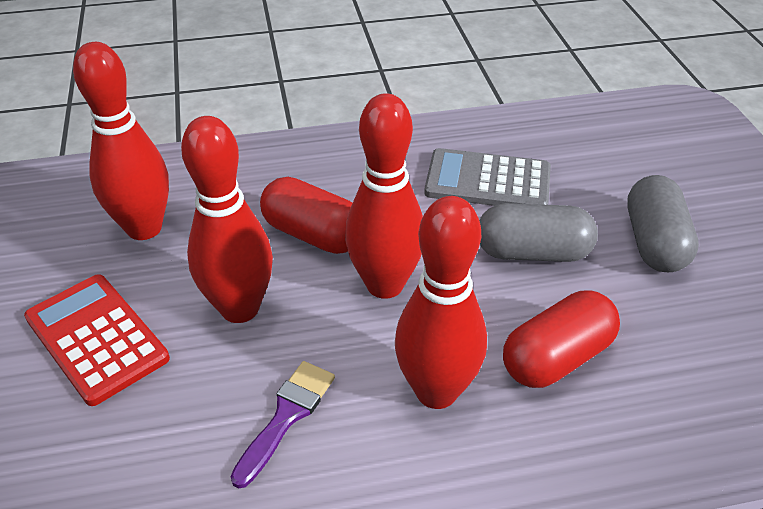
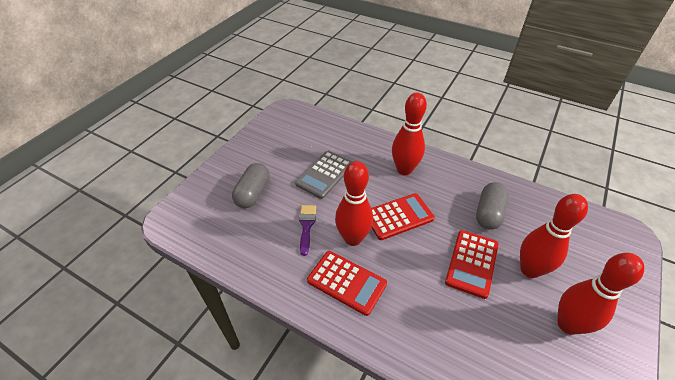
red calculator: [24,274,170,406] = 1 -> [307,251,387,316] [371,193,435,240] [445,230,499,299] = 3
red capsule: [260,177,352,254] [503,290,620,388] = 2 -> none = 0

